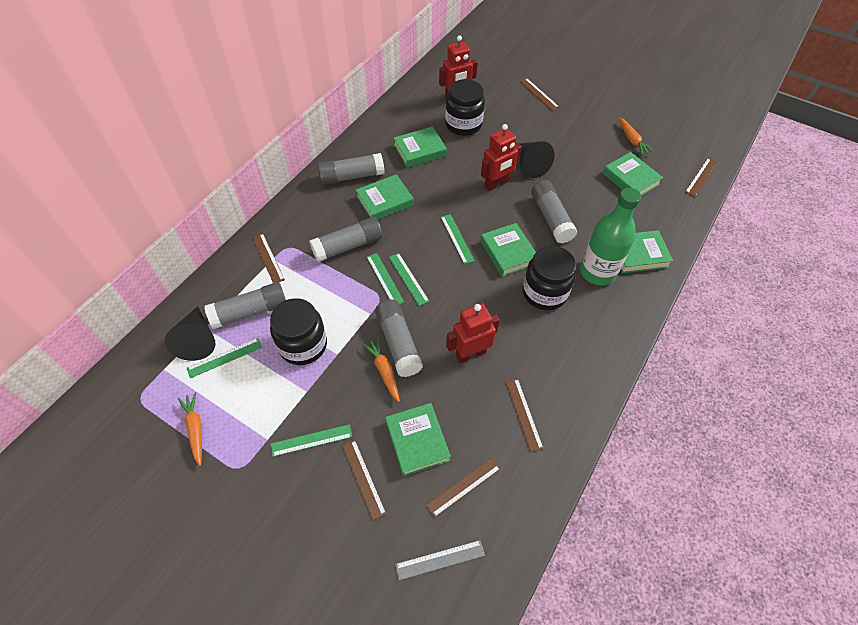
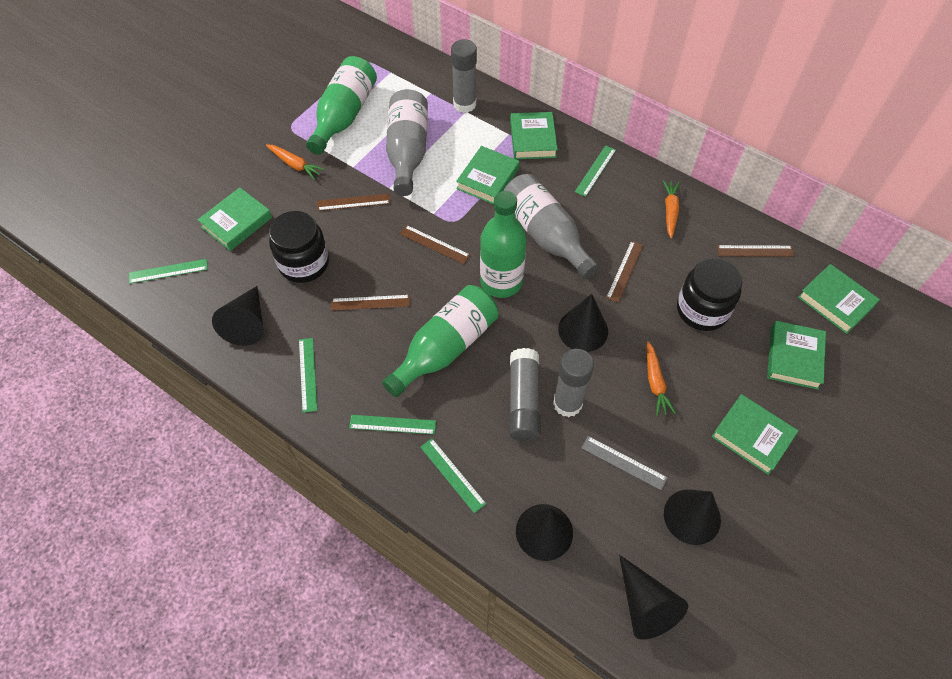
black cone: [165,306,216,361] [516,141,554,178] = 2 -> [212,286,263,346] [516,504,573,561] [558,294,608,352] [619,555,688,640] [664,489,721,545] = 5
black jar: [270,298,327,365] [445,79,485,136] [522,246,576,310] = 3 -> [269,211,329,283] [677,258,742,331] = 2
brown ruler: [252,233,285,283] [342,440,386,520] [426,457,501,518] [505,378,544,452] [520,78,559,110] [685,158,717,197] = 6 -> [317,194,390,211] [331,295,410,311] [400,225,470,264] [606,241,643,303] [717,245,795,257] = 5
green bottle: [580,188,641,286] = 1 -> [306,56,377,155] [382,285,498,397] [480,191,527,298] = 3
grey bottle: none = 0 -> [386,89,428,196] [504,174,600,279] = 2
grey glue stick: [204,282,286,329] [309,217,382,262] [317,153,385,185] [375,300,423,377] [531,180,578,243] = 5 -> [451,39,477,113] [509,348,541,441] [553,349,594,417] = 3
red robot: [439,35,478,98] [446,303,500,364] [481,124,522,191] = 3 -> none = 0

